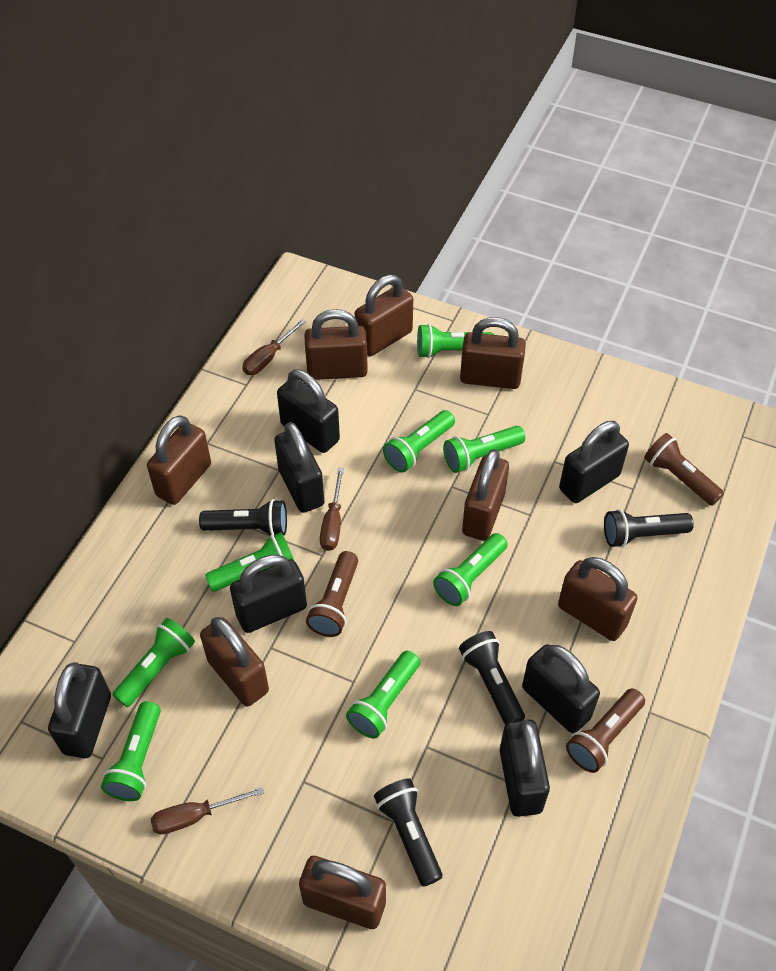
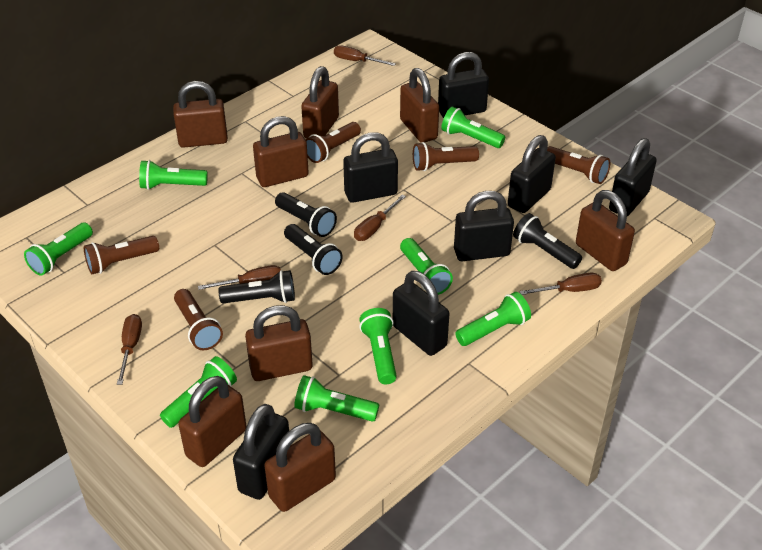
brown flashlight: [306,551,358,637] [566,688,645,773] [644,433,724,506] = 3 -> [84,236,159,274] [174,289,223,350] [305,122,361,163] [413,142,479,171] [547,146,610,184] = 5
brown screwdriver: [151,787,264,834] [242,319,306,375] [320,468,344,551] = 3 -> [117,314,142,385] [198,265,281,290] [334,45,396,66] [354,195,406,241] [519,273,602,295] = 5

